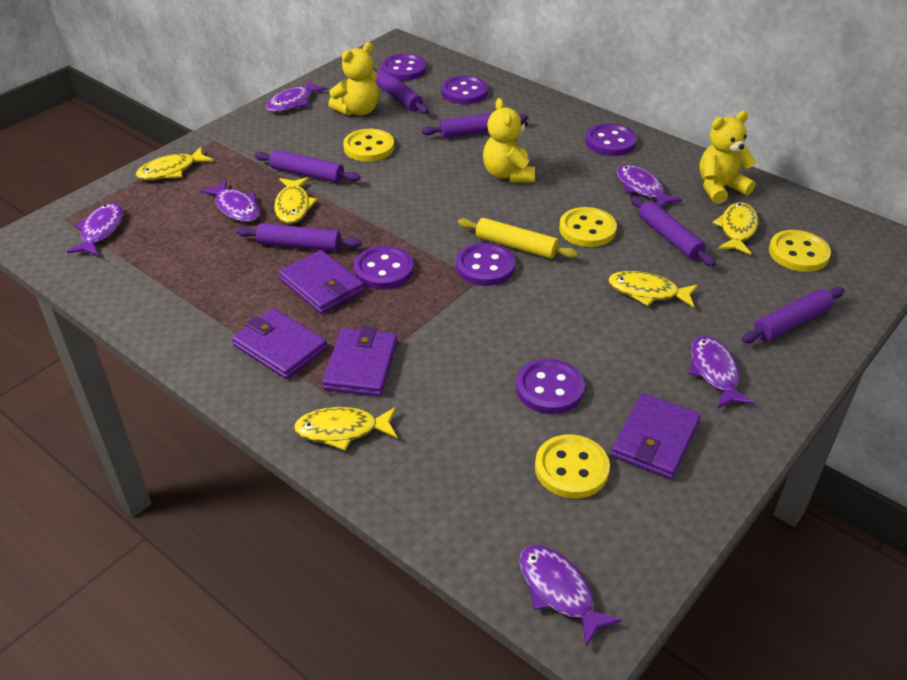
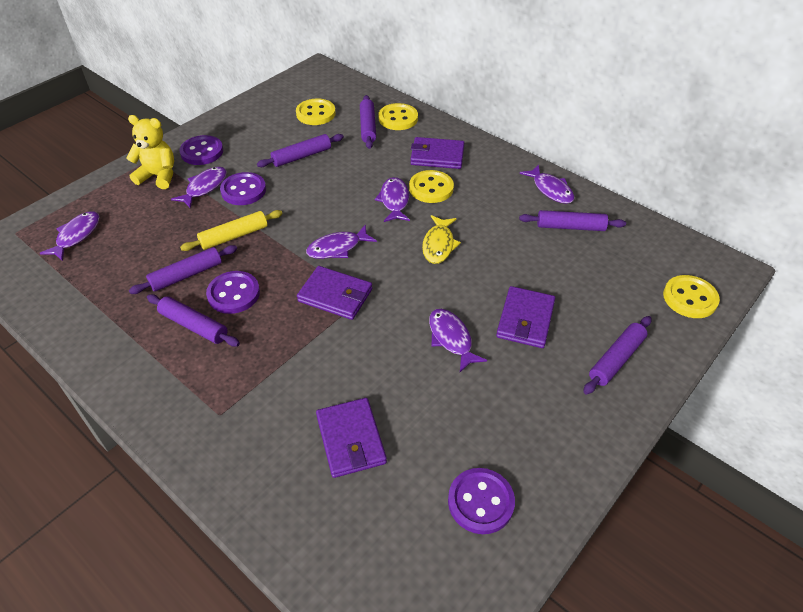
purple button: [354,246,414,289] [381,54,426,81] [441,76,488,104] [456,243,515,286] [516,359,585,414] [585,123,637,156] = 6 -> [179,135,223,165] [206,271,260,314] [220,172,266,205] [448,468,515,534] = 4
yellow fish: [136,147,213,180] [274,177,317,224] [294,407,397,450] [608,271,698,308] [713,202,758,255] = 5 -> [422,215,461,264] = 1
yellow teddy bear: [328,42,379,116] [483,98,535,182] [699,111,756,204] = 3 -> [126,115,174,189] = 1

